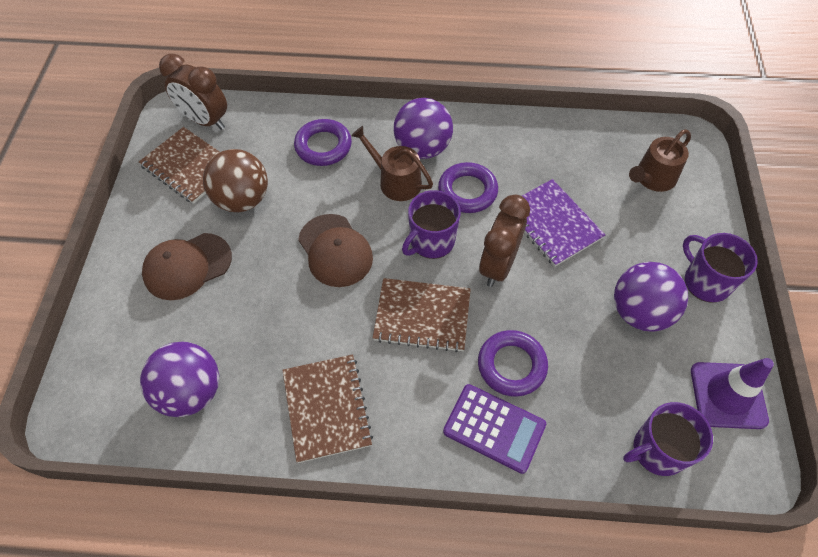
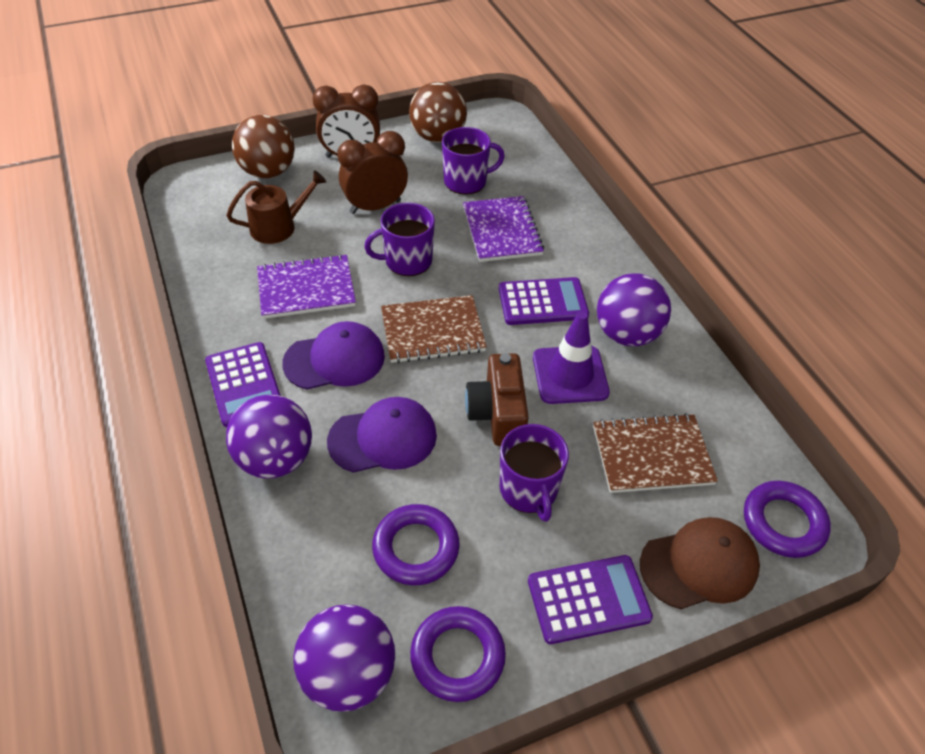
brown ball: [203,149,268,212] = 1 -> [232,115,295,178] [409,82,467,143] = 2
brown camera: none = 0 -> [465,353,529,446] = 1
brown cap: [142,233,232,300] [298,214,373,287] = 2 -> [640,517,760,609] = 1
brown notebook: [139,127,220,204] [282,354,373,463] [373,278,471,352] = 3 -> [381,295,487,363] [593,413,718,493] = 2
brown watering can: [351,126,433,201] [629,129,691,192] = 2 -> [226,170,326,244] = 1
purple calculator: [443,384,546,474] = 1 -> [205,342,281,427] [499,277,589,325] [528,555,653,644] = 3
purple cap: none = 0 -> [282,321,385,390] [327,397,437,473] = 2
purple notebook: [522,179,605,267] = 1 -> [257,254,356,319] [463,196,544,262] = 2

